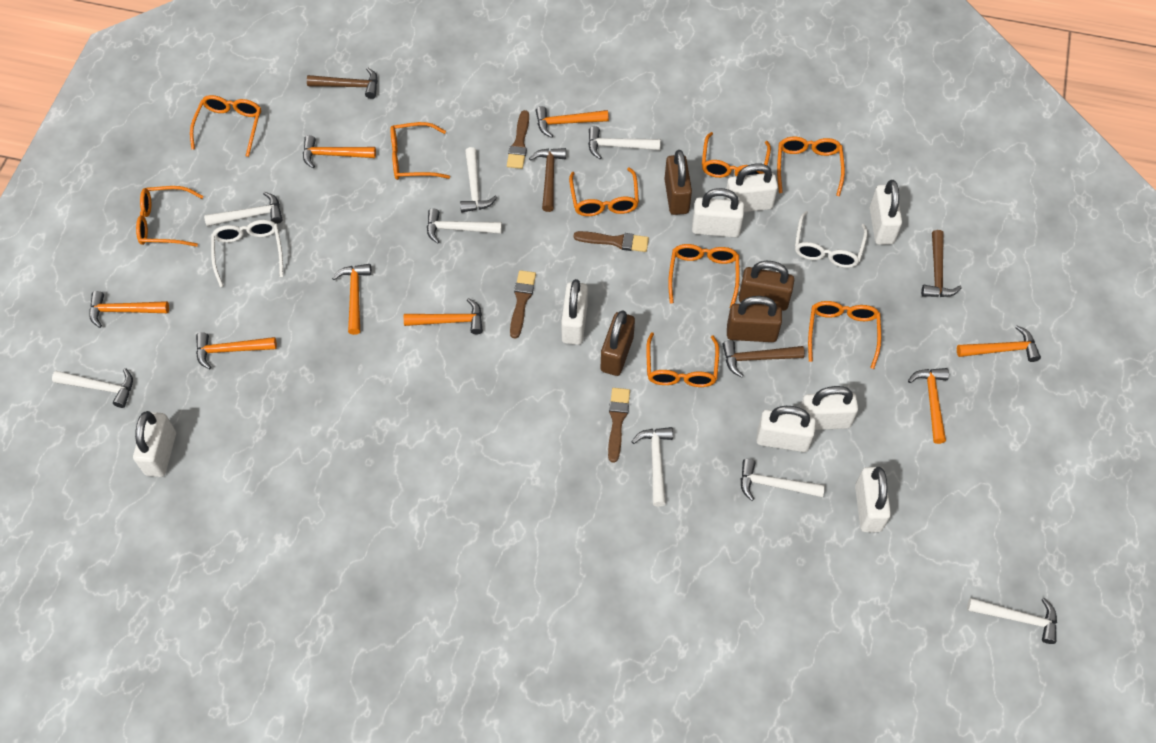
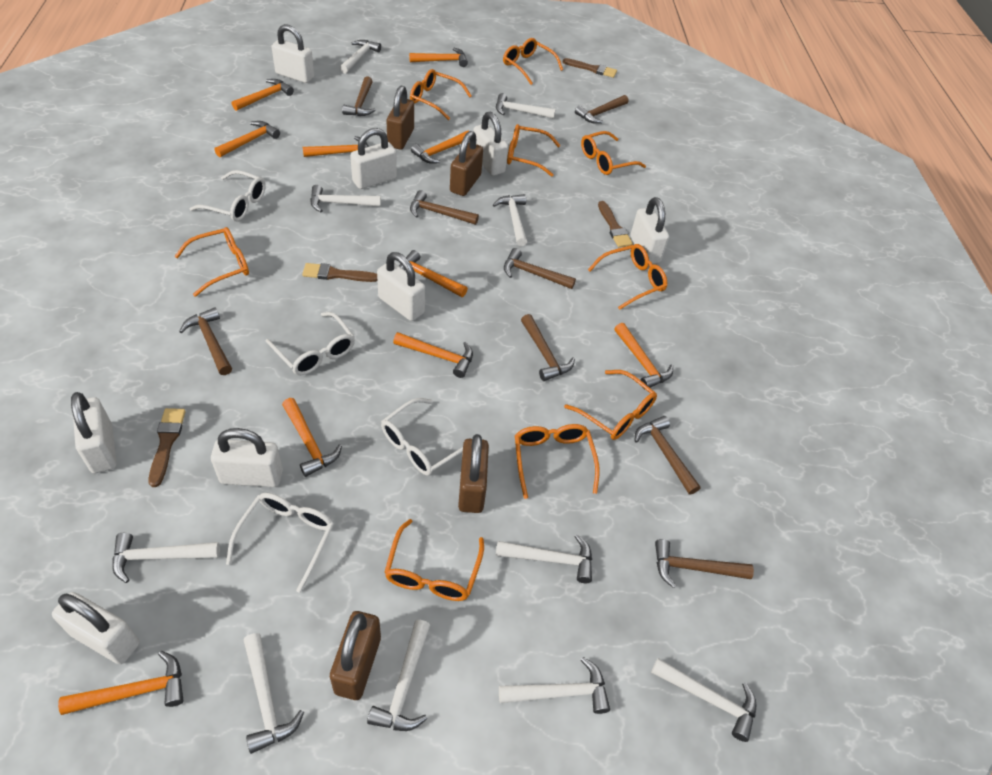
brown hammer: [307,67,378,99] [529,148,566,212] [722,340,805,377] [921,230,962,297] = 4 -> [179,307,232,375] [342,76,375,116] [410,190,479,225] [504,248,576,289] [521,314,575,381] [575,95,628,124] [634,416,701,495] [655,539,754,588] = 8
orange hammer: [89,291,169,328] [196,332,277,369] [303,135,376,168] [332,264,372,335] [404,298,483,334] [536,106,609,138] [908,368,949,444] [957,325,1041,362] = 8 -> [58,651,183,715] [214,121,280,157] [232,79,294,111] [282,398,342,477] [303,136,369,157] [393,332,473,378] [399,250,468,297] [409,48,468,67] [411,131,469,164] [614,323,673,389] = 10
white glasses: [211,220,283,287] [795,211,868,268] = 2 -> [189,170,266,221] [226,493,334,593] [266,312,355,375] [381,398,463,476] = 4
white hammer: [52,368,133,408] [204,192,283,226] [427,208,502,243] [460,147,497,212] [588,126,661,159] [632,427,673,507] [741,459,825,501] [967,598,1057,644] = 8 -> [112,533,220,583] [244,633,304,754] [310,185,381,212] [340,40,381,74] [367,620,430,731] [493,194,527,246] [496,93,556,119] [496,534,592,583] [499,657,610,714] [651,658,756,742] = 10

